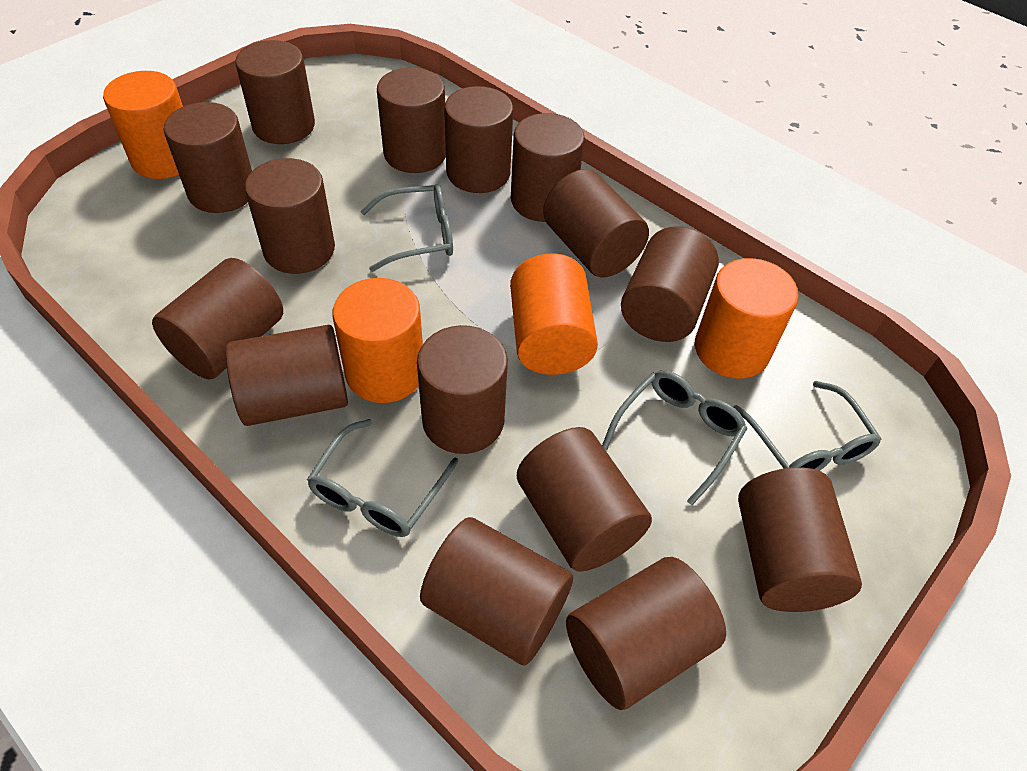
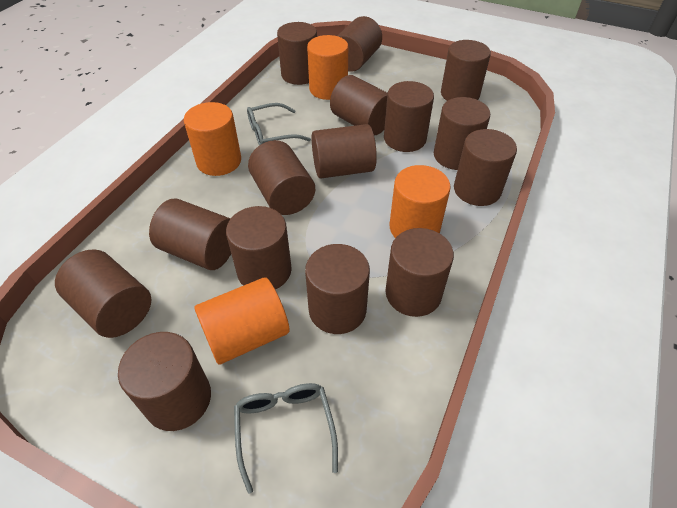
grey glasses: [307,419,459,537] [361,184,453,272] [602,370,747,505] [734,381,881,471] = 4 -> [234,383,338,494] [247,103,311,146] = 2

